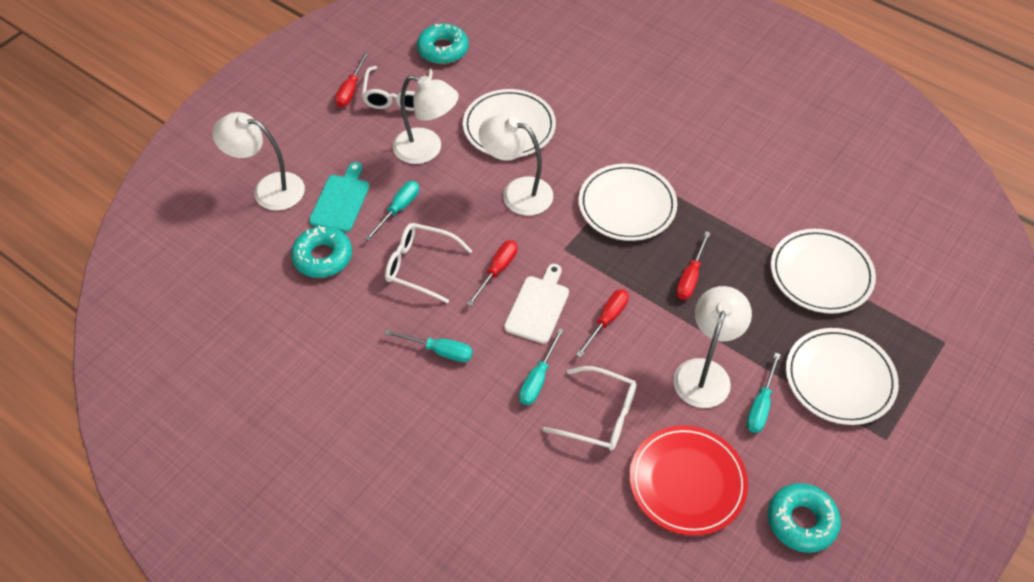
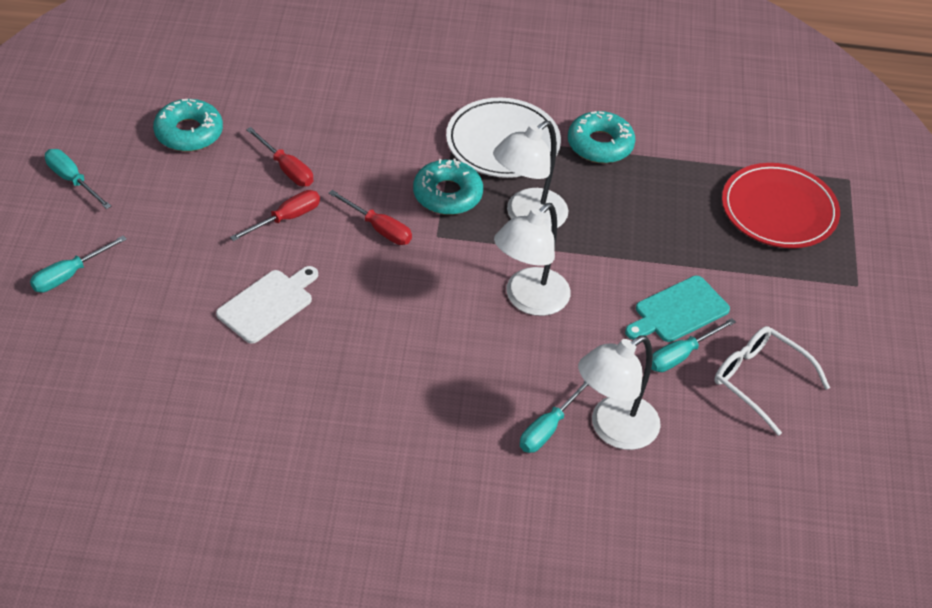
red screwdriver: [335,52,369,108] [467,240,518,306] [576,289,629,358] [676,231,710,300] = 4 -> [230,190,320,241] [246,127,313,186] [328,190,412,245] = 3
white glasses: [361,66,433,111] [385,223,472,303] [543,366,637,451] = 3 -> [714,326,830,436] = 1
white lamp: [212,112,305,211] [393,75,459,164] [479,114,553,216] [673,286,752,408] = 4 -> [493,121,568,230] [494,203,571,316] [578,335,661,450] = 3
white plate: [463,89,556,157] [579,164,677,241] [771,229,876,314] [786,328,899,425] = 4 -> [446,98,561,178] = 1

